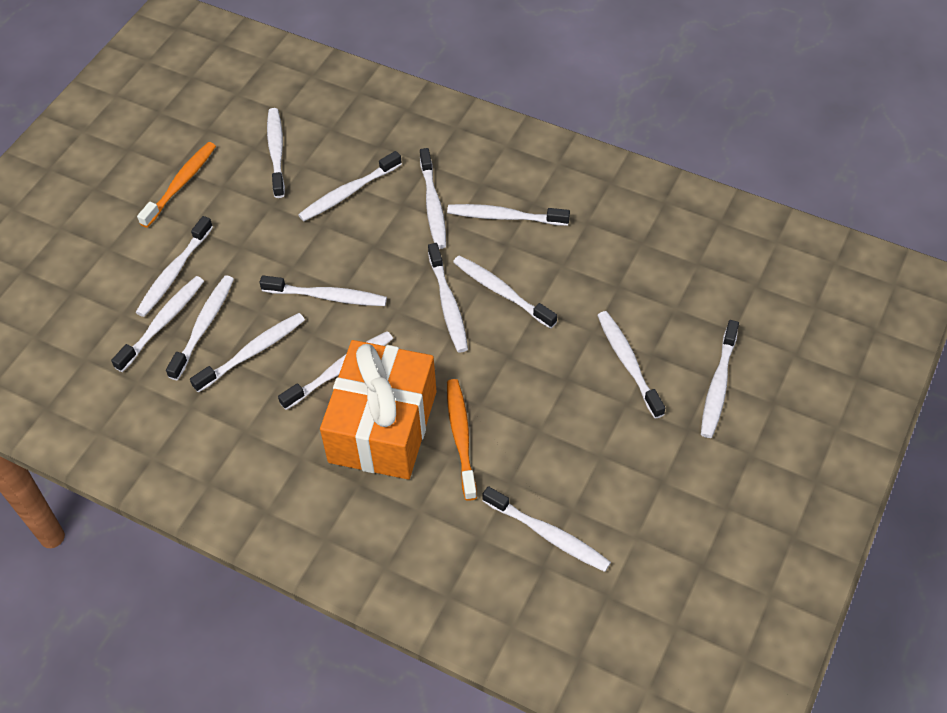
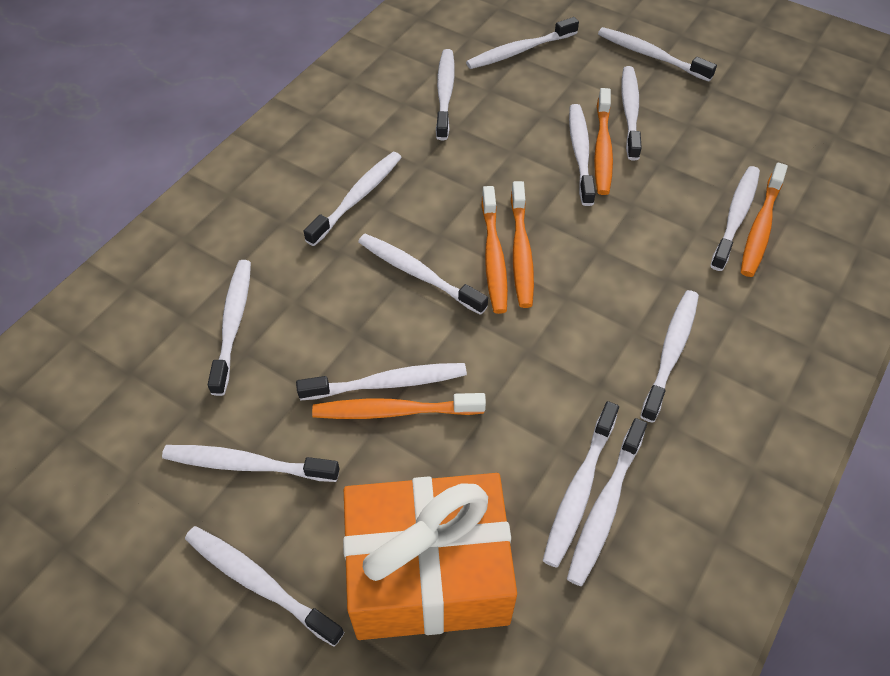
orange toothbrush: [137,142,216,228] [447,379,477,501] = 2 -> [312,393,486,419] [481,186,508,314] [511,181,534,308] [594,88,613,195] [741,163,788,277] = 5

